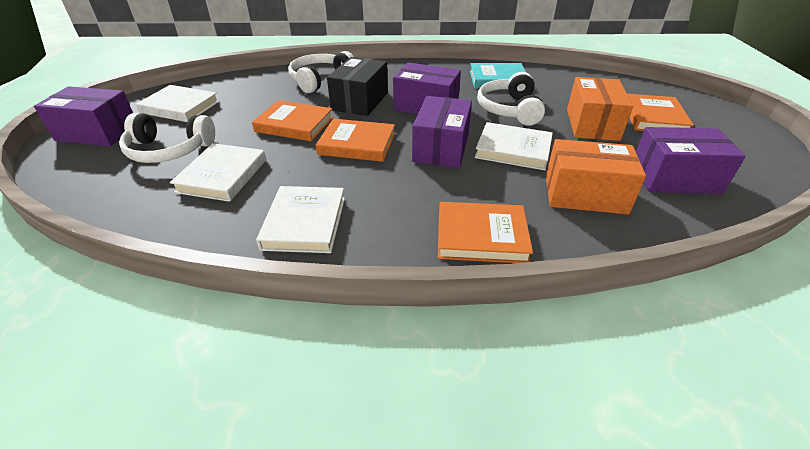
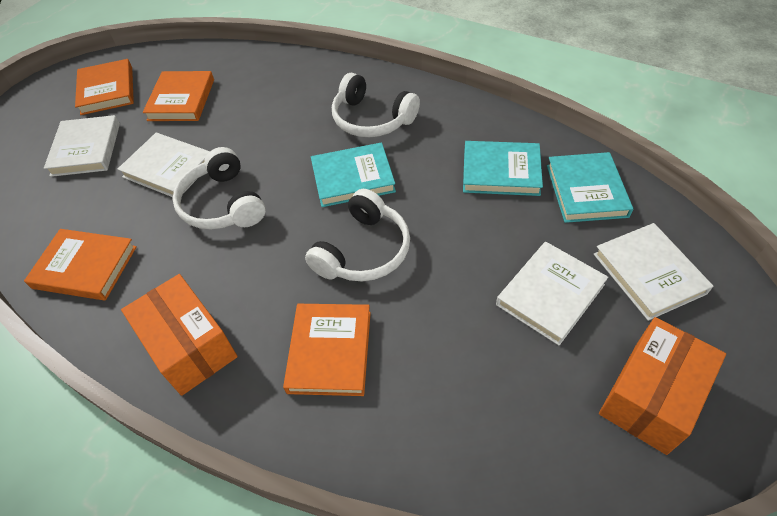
black box: [327,57,388,116] = 1 -> none = 0
purple box: [34,86,133,146] [393,62,461,114] [412,96,472,168] [636,127,745,194] = 4 -> none = 0
turquoise book: [470,63,526,89] = 1 -> [311,142,396,207] [463,141,543,196] [547,152,633,223] = 3

